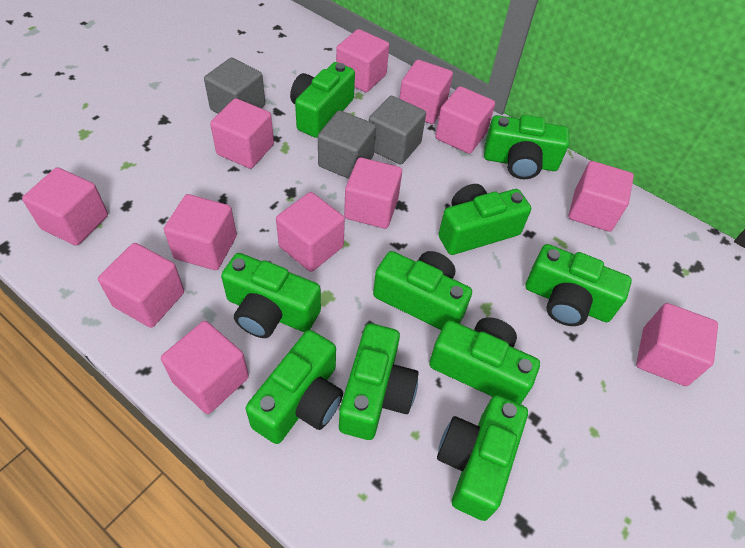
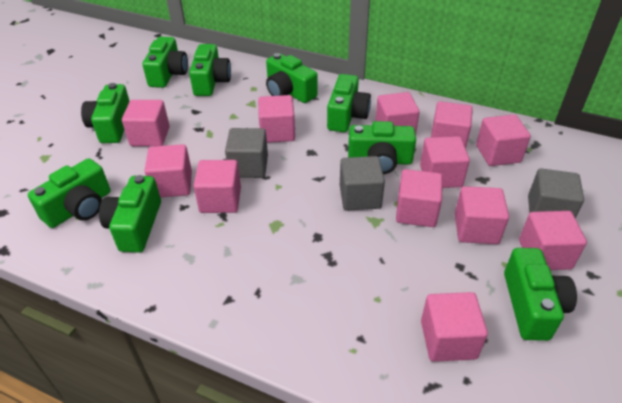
green camera: [221,253,321,338] [246,330,343,444] [290,62,355,138] [339,323,419,440] [373,251,472,330] [429,317,540,404] [437,395,528,521] [439,184,531,255] [484,115,569,179] [526,244,632,326] = 10 -> [28,158,110,228] [81,83,130,143] [99,175,161,253] [142,37,188,88] [189,44,231,96] [266,53,318,103] [327,74,371,132] [348,121,416,174] [504,248,577,341] = 9

